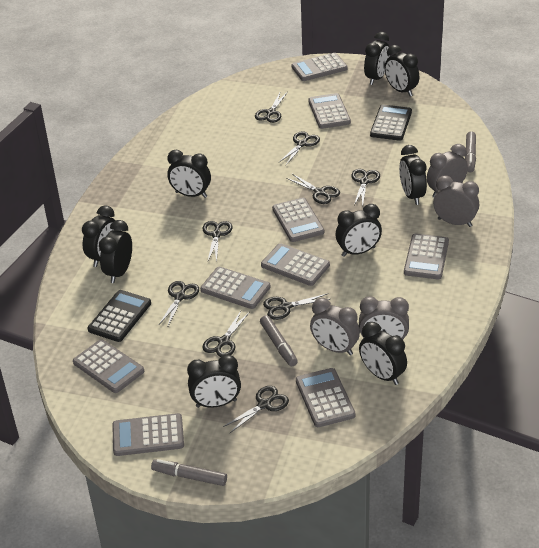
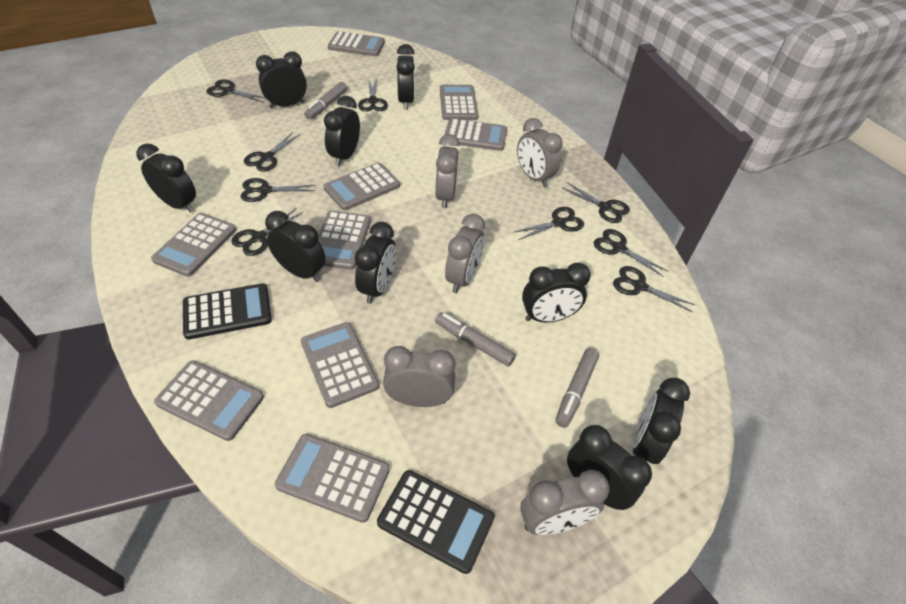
grey clock: [310,298,360,355] [359,296,409,339] [427,144,468,198] [433,175,479,227] = 4 -> [383,346,455,407] [435,134,460,208] [445,213,485,293] [517,118,562,187] [520,470,610,535] = 5

